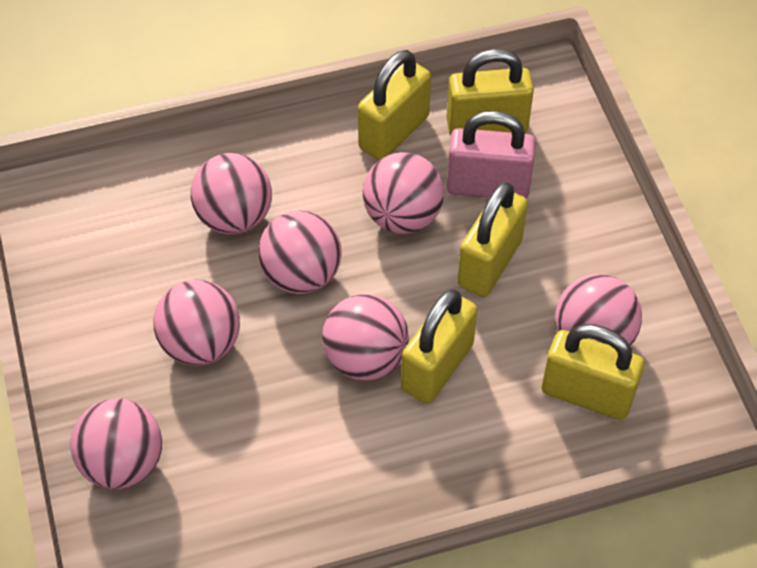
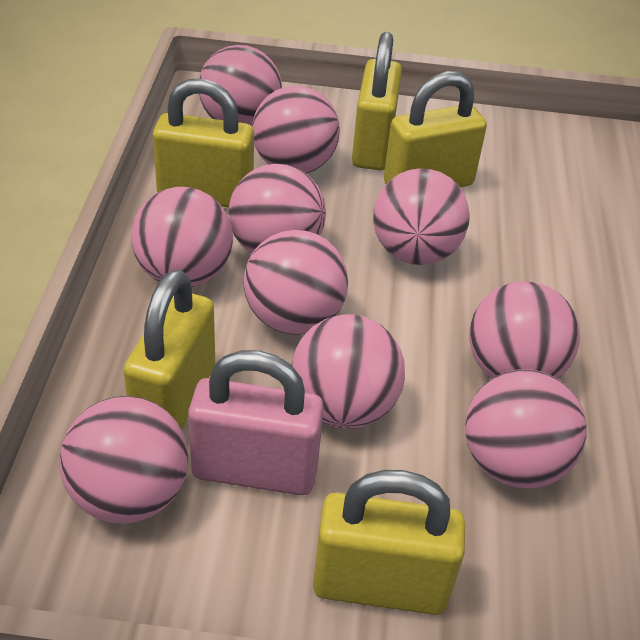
pink ball: [70,398,162,489] [153,280,240,366] [191,153,272,235] [258,211,342,294] [322,294,409,381] [363,152,444,234] [555,274,642,346] = 7 -> [59,396,188,524] [131,187,233,287] [199,45,282,126] [229,164,326,254] [243,230,348,335] [252,86,340,173] [291,314,405,429] [373,168,470,265] [465,369,587,489] [469,281,580,379] = 10

